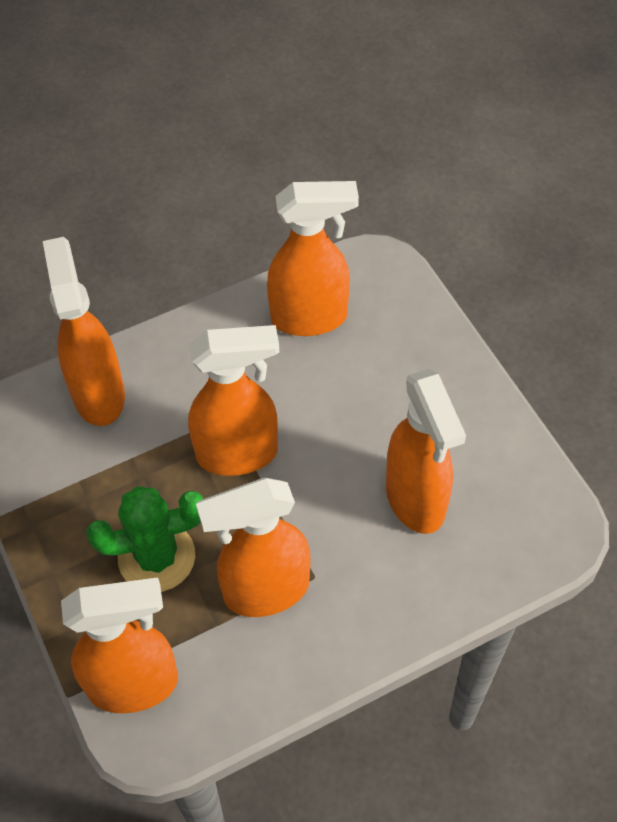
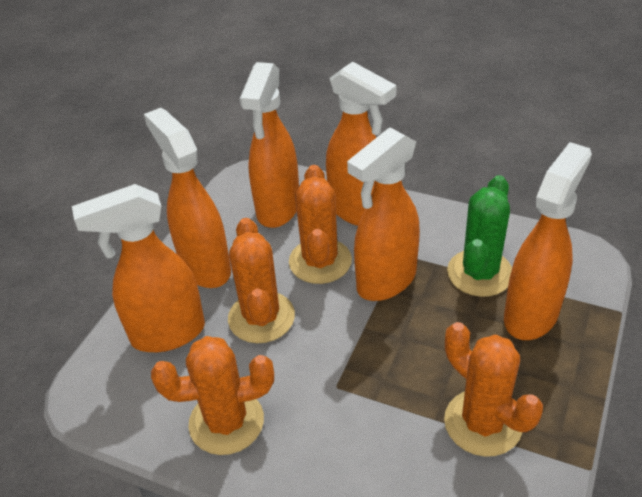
orange cactus: none = 0 -> [151,336,274,455] [228,218,295,343] [289,165,352,284] [444,322,543,457] = 4

